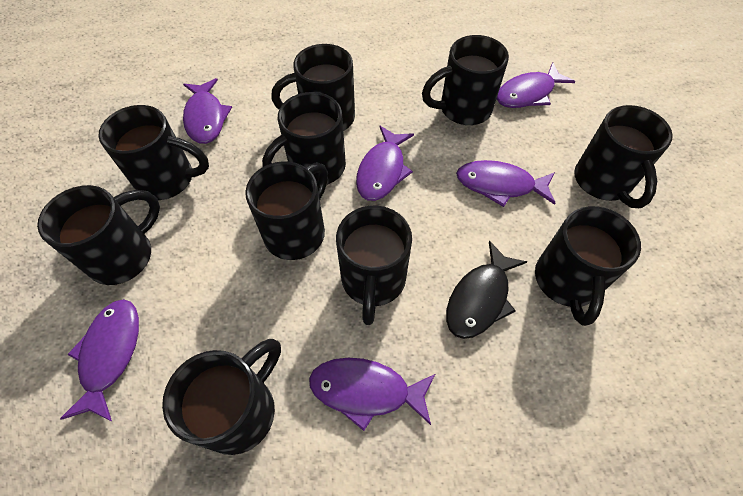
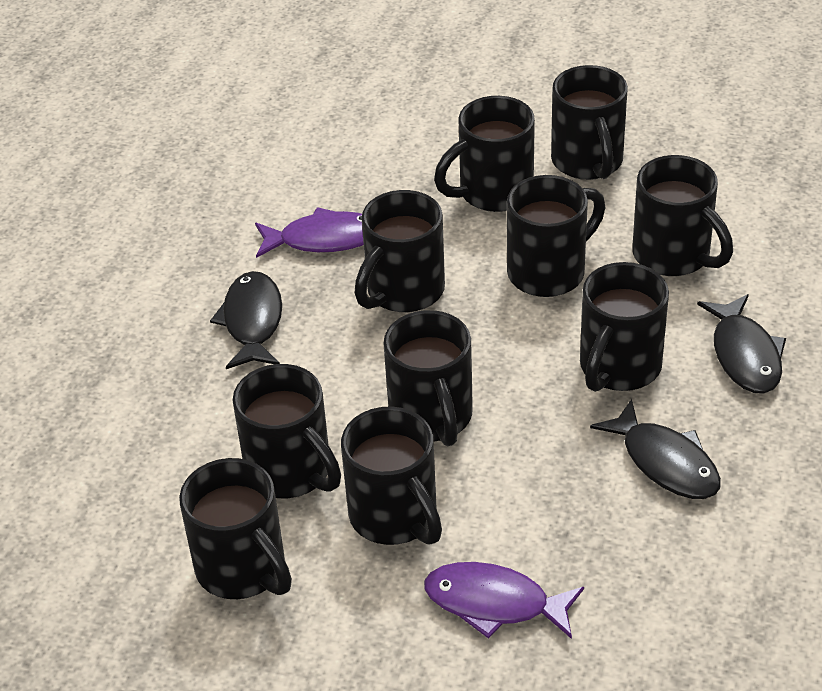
black fish: [446,241,527,339] = 1 -> [210,271,282,369] [590,399,721,499] [697,294,786,394] = 3
purple fish: [60,299,139,421] [183,78,232,144] [309,358,435,431] [356,126,414,201] [456,160,556,207] [497,62,576,108] = 6 -> [255,207,364,258] [424,562,584,639] = 2

